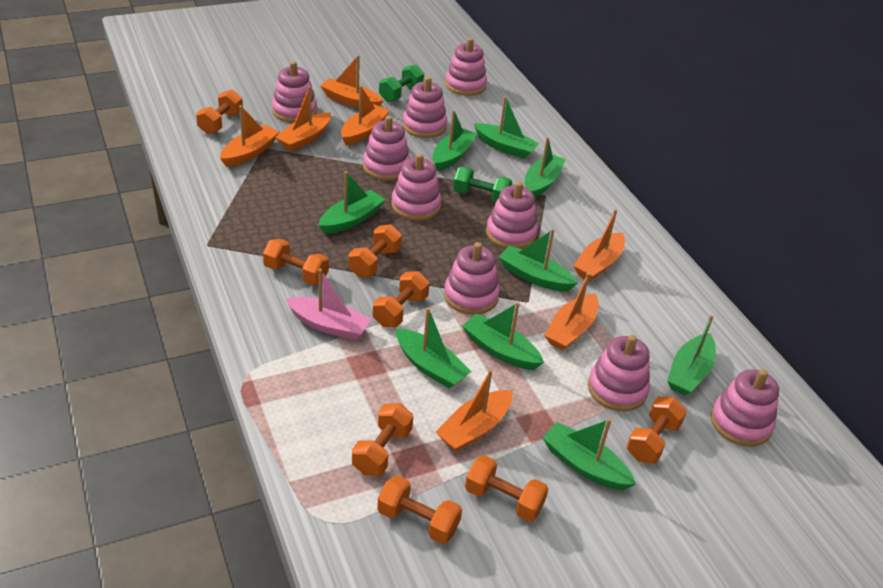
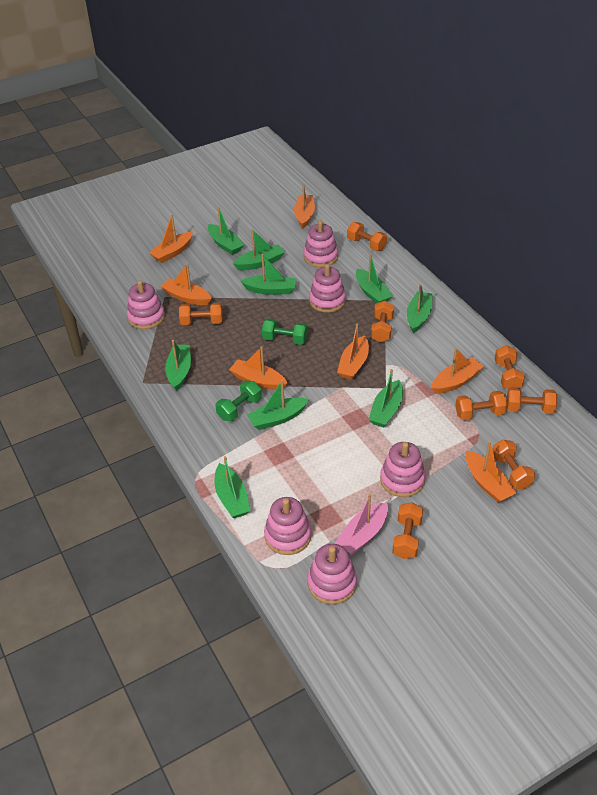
pink stacking toy: [272,61,317,123] [363,116,411,180] [391,154,442,221] [402,77,447,138] [444,242,500,315] [445,38,487,96] [486,182,538,249] [588,335,650,411] [711,369,779,447] = 9 -> [127,280,165,329] [264,497,311,555] [304,221,338,267] [308,544,357,604] [309,264,346,312] [380,442,426,497] = 6

